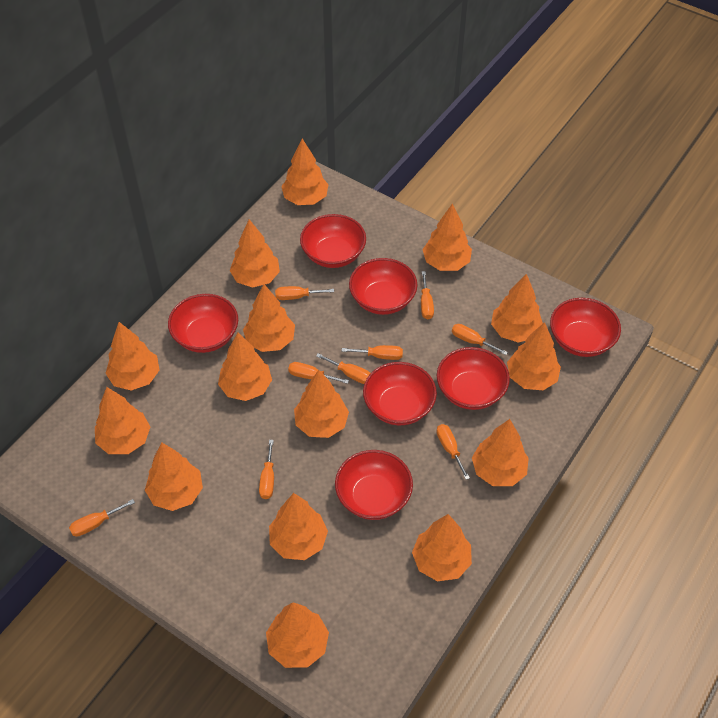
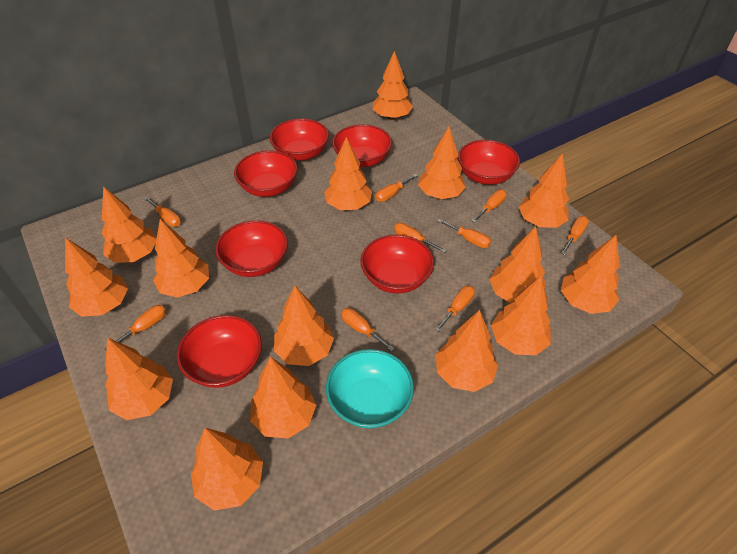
turquoise bowl: none = 0 -> [326,349,414,428] = 1

